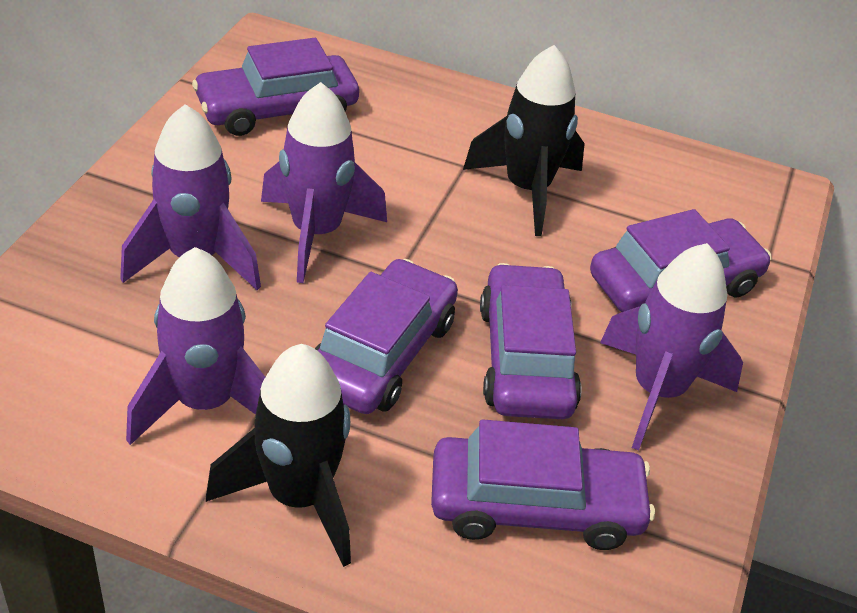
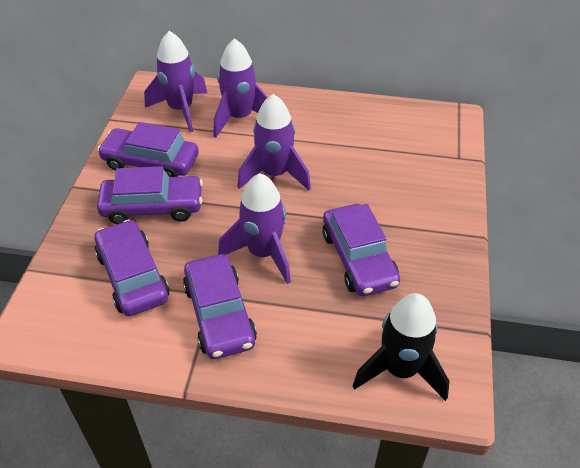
black rocket: [206,344,351,567] [463,45,585,236] = 2 -> [353,293,450,401] = 1

